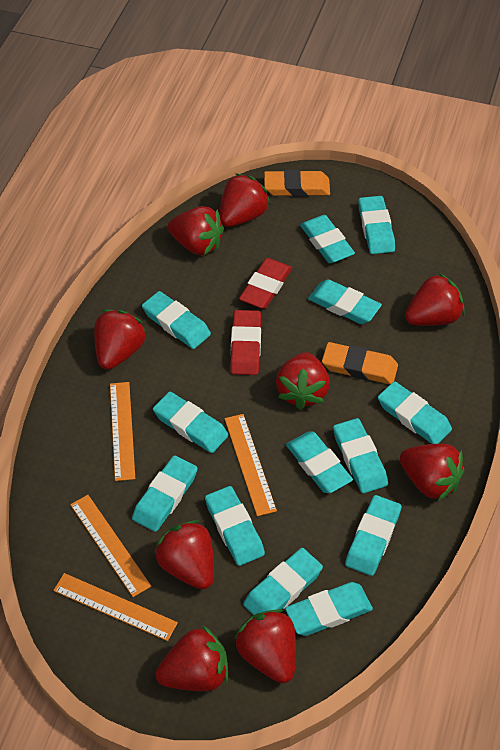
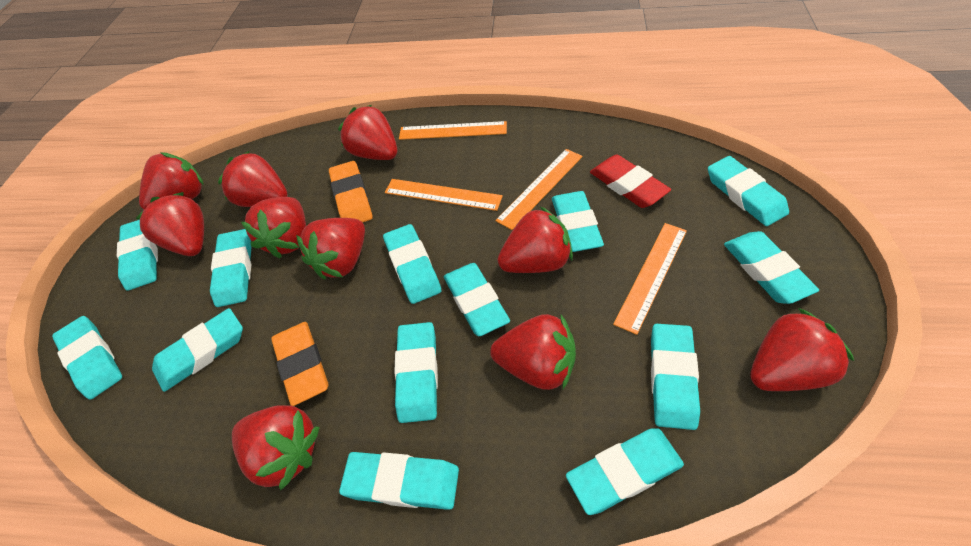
red eraser: [230,310,261,375] [239,258,292,309] = 2 -> [590,155,671,208] = 1
red strawberry: [94,310,147,370] [154,520,214,590] [156,626,228,691] [168,206,224,255] [220,173,270,227] [234,609,296,683] [276,352,330,410] [400,444,464,501] [405,273,465,326] = 9 -> [135,192,204,256] [139,152,204,210] [218,151,288,207] [232,406,320,490] [241,197,306,258] [296,218,365,279] [338,105,397,160] [490,314,576,390] [497,206,573,273] [750,308,854,391] = 10

